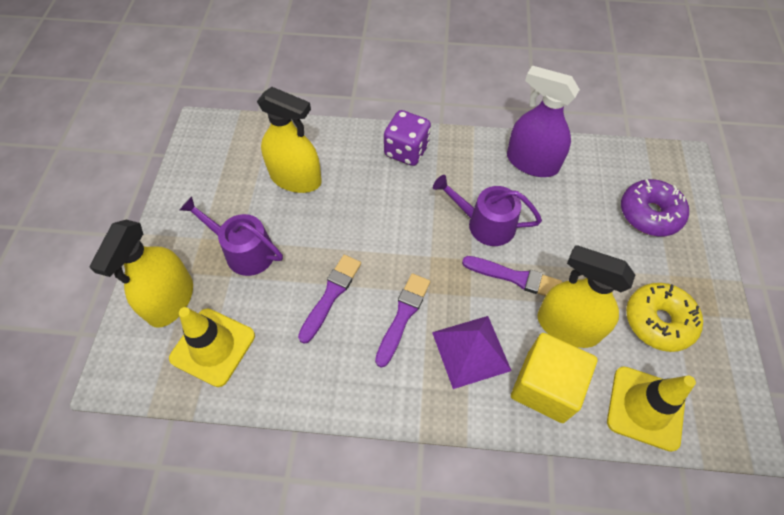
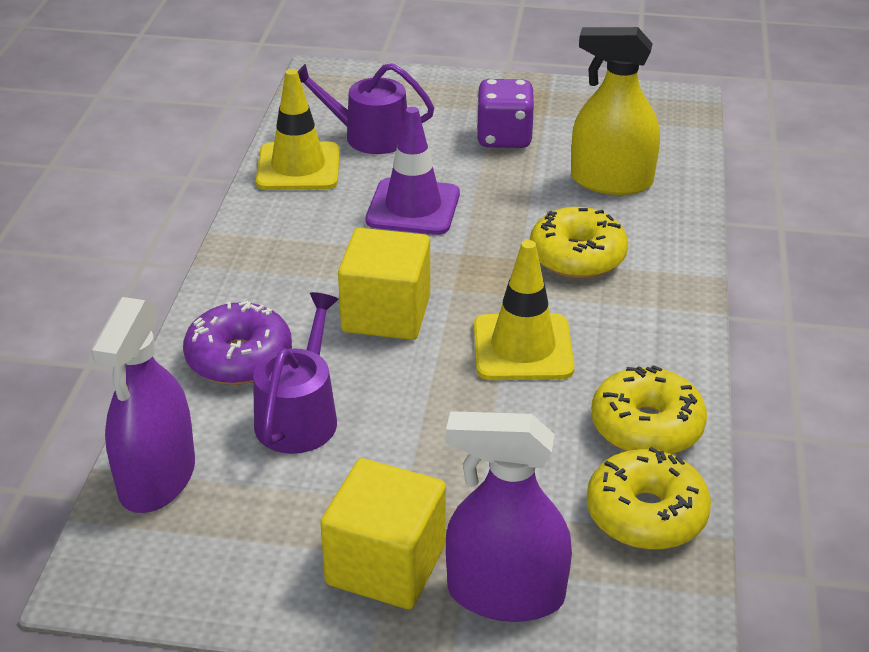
purple brush: [298,255,361,344] [375,274,430,368] [462,256,562,296] = 3 -> none = 0
purple pyramid: [432,316,512,389] = 1 -> none = 0
purple spray bottle: [507,66,580,177] = 1 -> [91,297,195,513] [446,411,572,622] = 2
purple traffic cone: none = 0 -> [366,107,460,235] = 1
yellow cube: [511,333,598,423] = 1 -> [320,458,446,609] [338,228,430,340] = 2
yellow donut: [626,283,703,352] = 1 -> [530,207,628,279] [586,447,711,550] [591,365,707,454] = 3
yellow spray bottle: [90,220,193,328] [257,87,322,193] [537,245,635,348] = 3 -> [571,27,660,195] = 1

